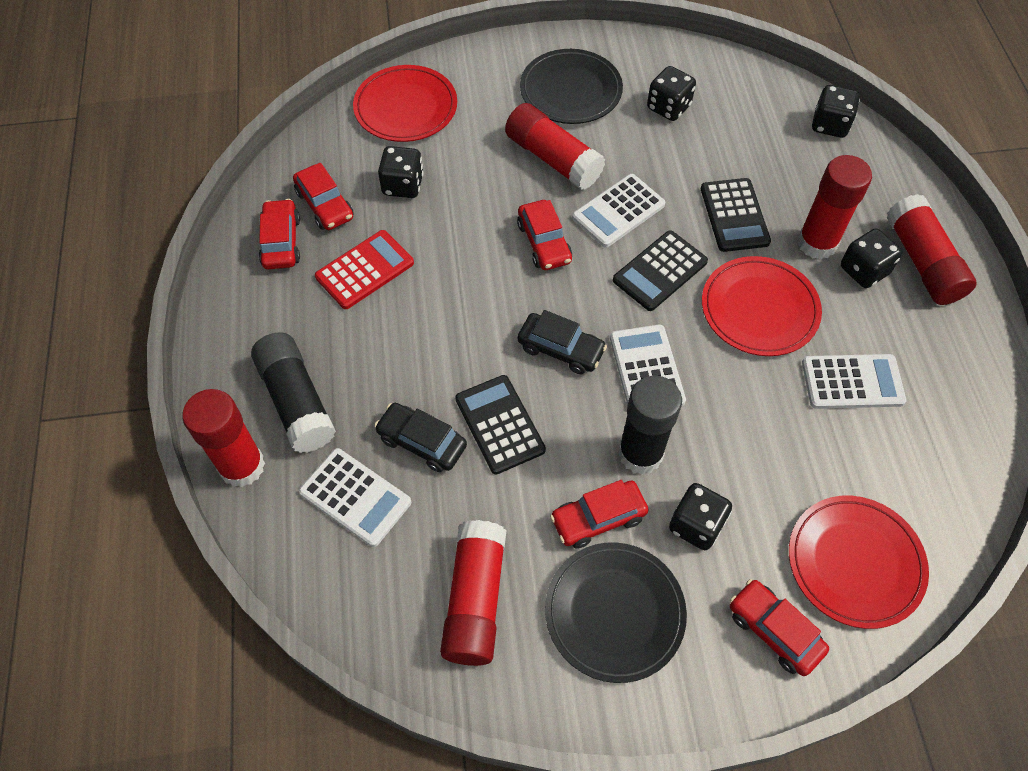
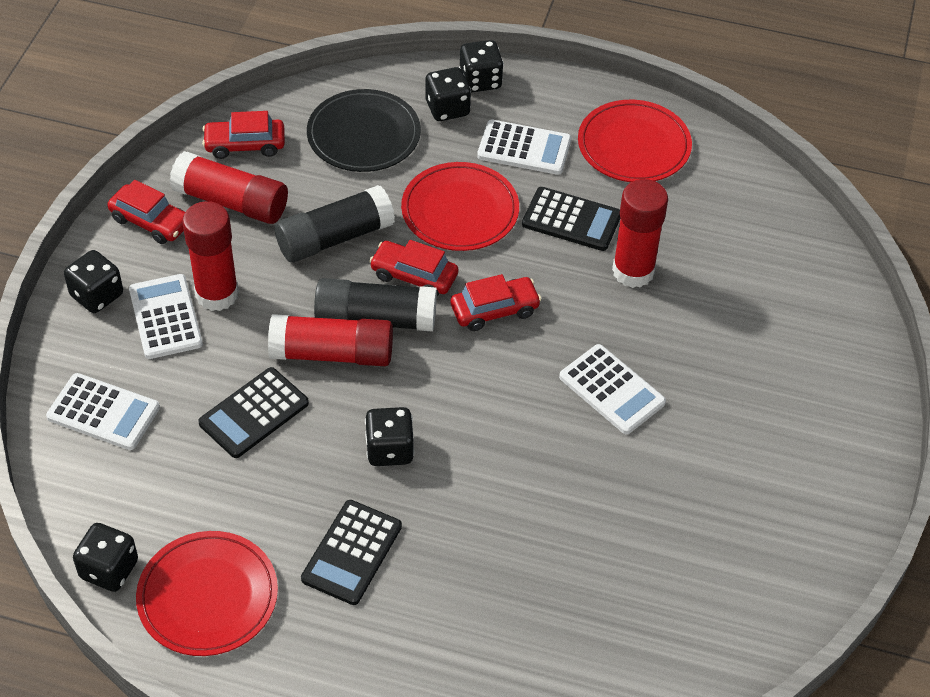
black car: [374,403,467,472] [518,310,607,374] = 2 -> none = 0
black plate: [520,49,623,124] [545,542,687,683] = 2 -> [307,89,421,172] = 1
red calculator: [315,230,414,309] = 1 -> none = 0
red car: [259,199,300,269] [293,163,354,230] [517,200,572,270] [550,480,649,549] [730,579,829,676] = 5 -> [107,180,185,244] [202,111,285,159] [369,240,458,297] [451,274,542,331] = 4
red glue stick: [182,389,265,487] [440,520,507,666] [505,103,605,190] [797,155,872,260] [887,194,977,305] = 5 -> [169,151,288,224] [182,201,239,311] [268,314,393,366] [612,179,668,288] = 4

